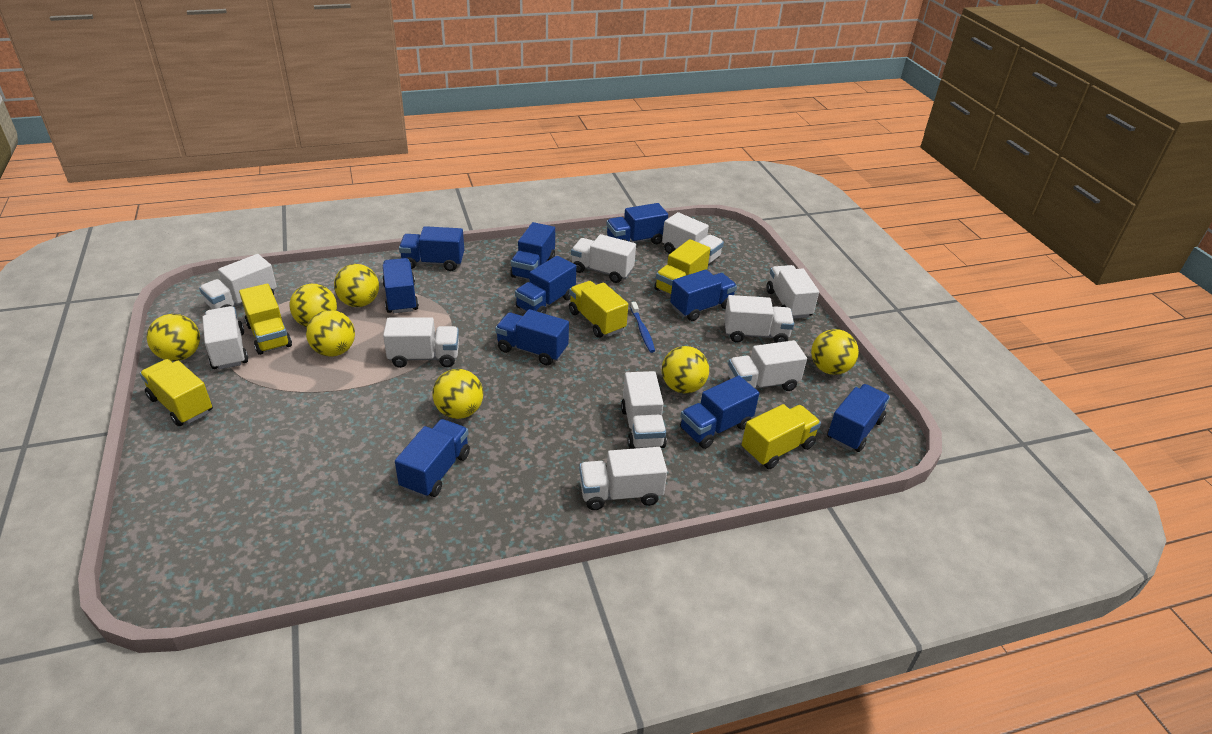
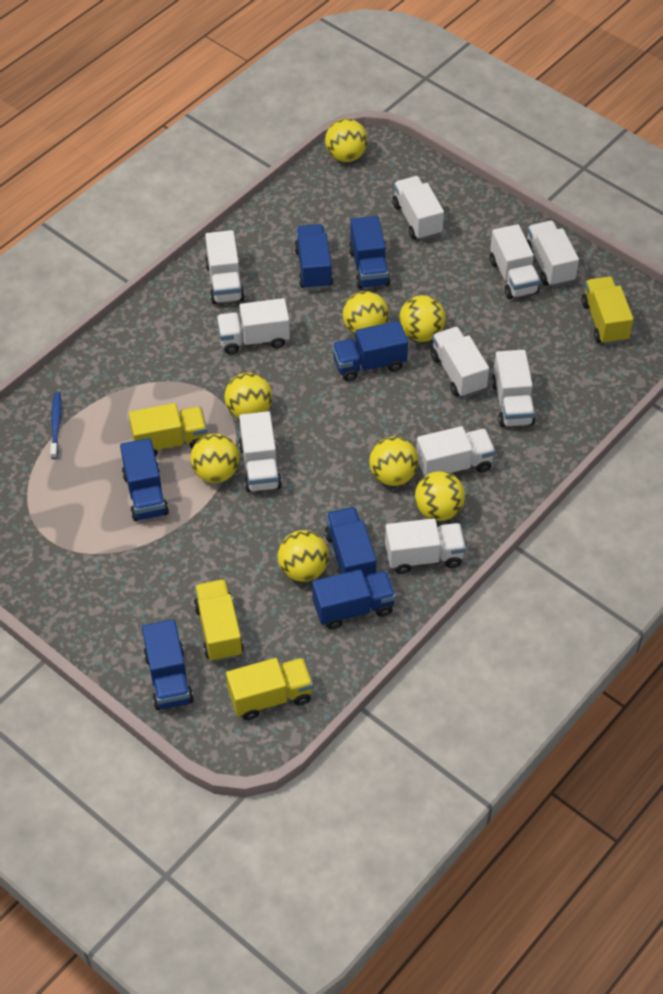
blue truck: [382,258,419,313] [395,419,470,498] [399,226,464,271] [495,309,569,365] [510,222,555,280] [515,256,576,314] [606,203,668,244] [670,269,737,321] [680,376,759,449] [827,384,890,452] = 10 -> [120,438,169,521] [142,619,194,710] [294,224,333,290] [312,569,396,629] [325,507,377,577] [332,321,408,382] [349,216,390,289] = 7
yellow ball: [147,314,200,361] [290,284,337,327] [306,310,355,357] [334,264,379,307] [432,369,483,419] [662,346,709,394] [811,329,859,375] = 7 -> [190,434,240,483] [224,373,273,418] [277,530,329,582] [325,118,368,162] [343,291,389,335] [369,437,419,486] [399,295,446,342] [415,471,465,521] = 8
yellow truck: [140,359,213,426] [239,284,292,355] [569,281,628,338] [654,239,710,295] [742,404,821,469] = 5 -> [129,403,207,457] [194,579,244,662] [226,658,313,720] [581,276,634,345] = 4

